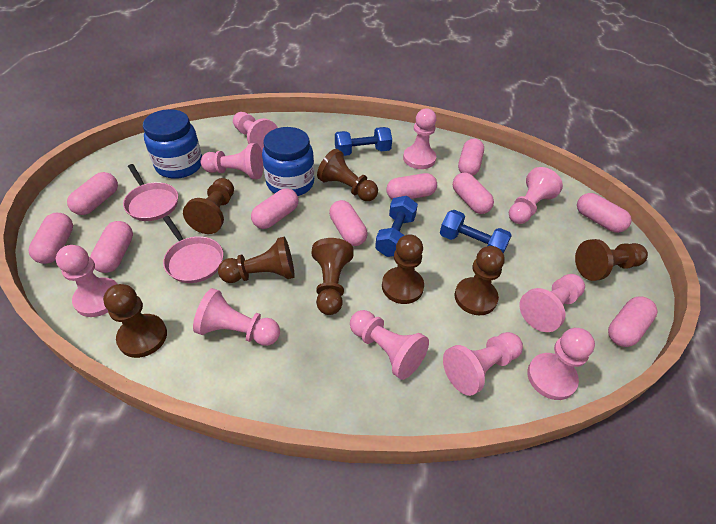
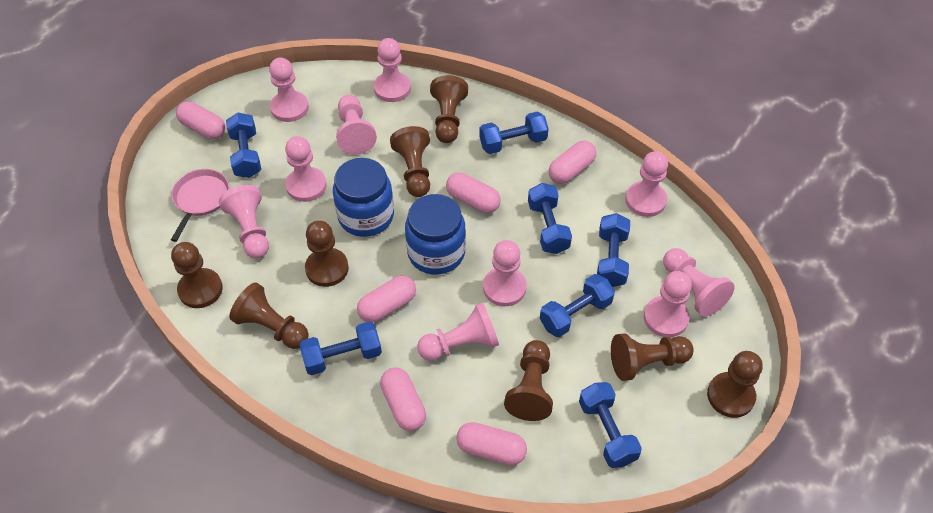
blue dumbbell: [335,127,392,156] [375,196,418,257] [440,210,512,254] = 3 -> [226,113,261,178] [299,321,382,375] [479,112,549,154] [528,183,572,254] [540,274,615,337] [579,382,642,468] [597,213,630,287] = 7
pink capsule: [29,213,73,264] [67,172,118,215] [90,221,133,273] [251,188,298,229] [329,200,367,246] [386,173,437,199] [453,172,494,214] [458,138,484,176] [577,193,632,233] [608,296,657,347] = 10 -> [176,101,225,139] [357,276,416,323] [380,367,426,431] [446,172,501,213] [456,422,527,465] [549,140,596,184] = 6
pink pan: [123,164,178,221] [163,216,223,283] = 2 -> [171,169,229,242] = 1

